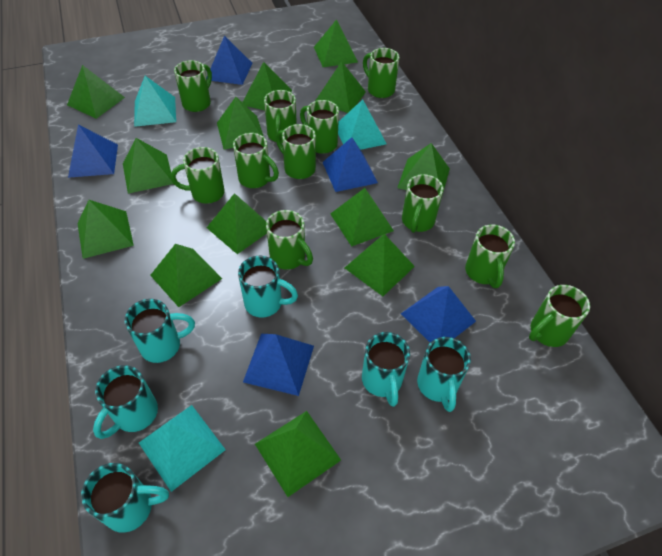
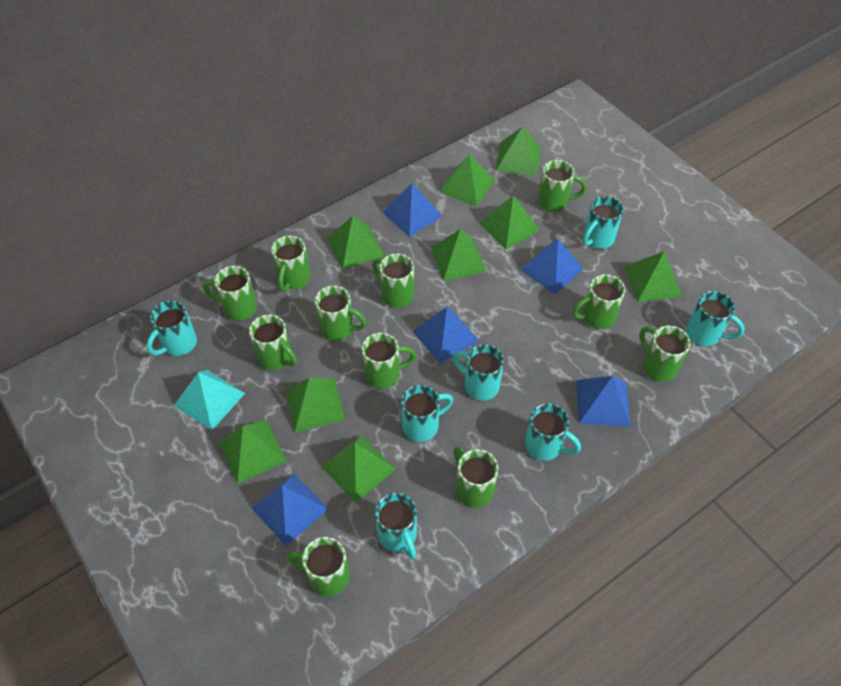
green pyramid: [67,65,125,119] [77,200,134,259] [123,138,173,194] [150,244,222,307] [207,193,267,254] [217,97,264,149] [242,62,292,110] [255,411,341,497] [314,19,358,67] [315,61,366,113] [330,188,394,247] [345,234,415,296] [397,143,450,199] = 13 -> [219,420,287,484] [286,378,345,432] [321,434,396,503] [328,216,384,269] [431,229,487,281] [440,154,495,207] [479,195,540,249] [496,127,540,176] [624,251,682,302] = 9
turquoise mug: [81,463,169,533] [93,365,158,439] [124,299,195,363] [238,256,298,318] [362,332,410,407] [417,337,471,412] = 6 -> [146,300,197,356] [375,493,417,559] [401,385,453,442] [452,344,504,401] [525,403,581,461] [583,196,624,249] [686,291,745,346] = 7
turquoise pyramid: [134,76,176,127] [139,405,226,492] [338,99,387,150] = 3 -> [174,370,245,430] = 1

